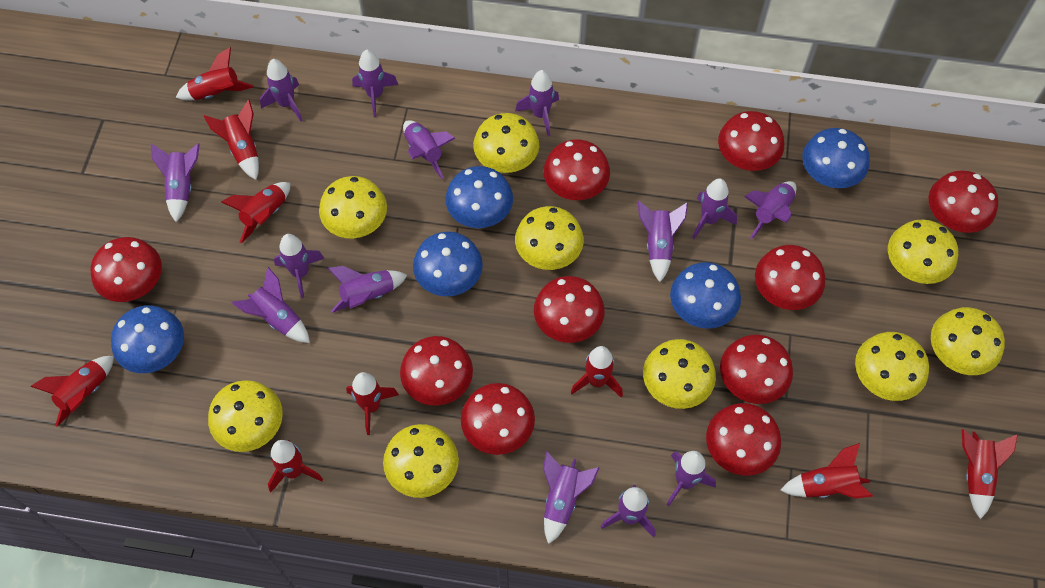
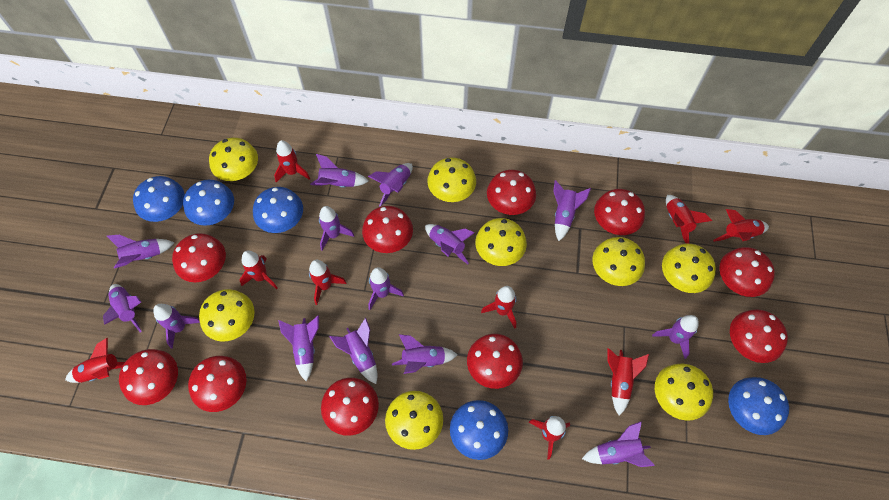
yellow mushroom: [208,380,283,452] [319,176,387,238] [383,424,459,498] [473,113,539,173] [515,206,584,270] [643,339,716,409] [855,332,929,401] [888,219,958,284] [931,307,1005,375] = 9 -> [199,289,255,342] [209,138,258,181] [385,391,443,450] [427,157,476,202] [475,218,527,266] [592,237,645,286] [655,363,713,421] [662,244,716,293] = 8

